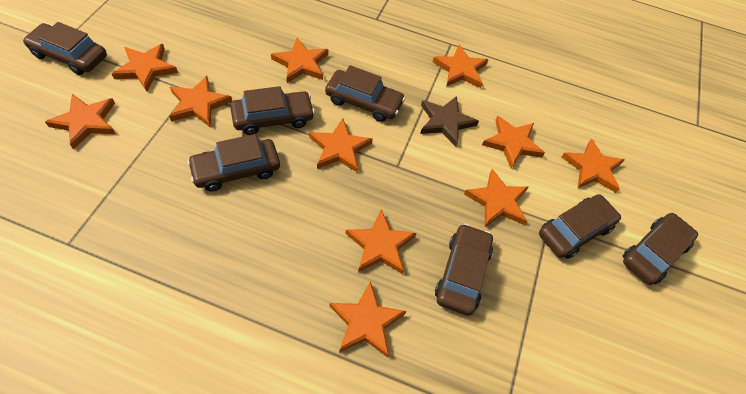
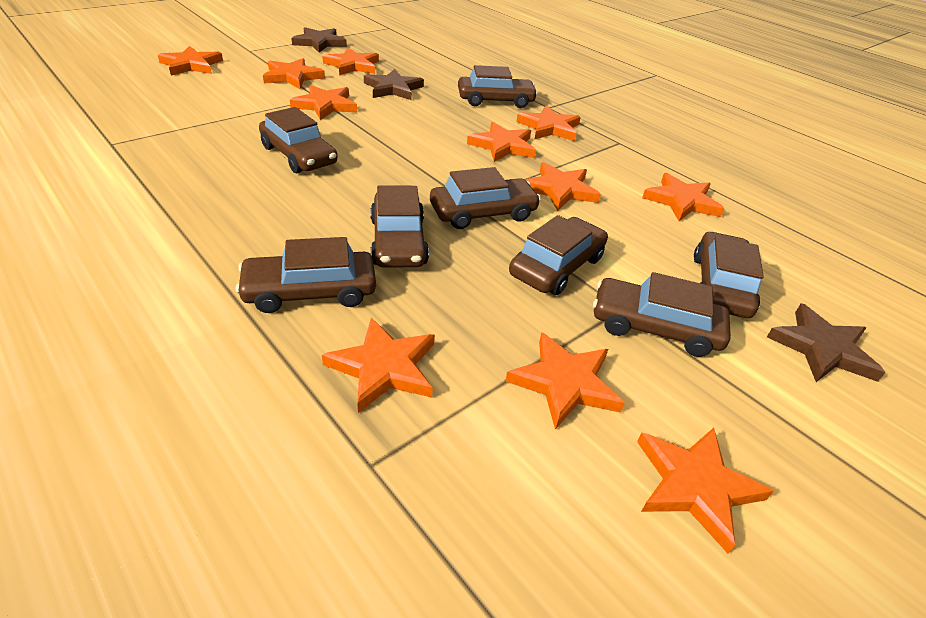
brown car: [23,22,107,75] [187,134,280,192] [230,86,315,135] [325,65,405,122] [435,223,493,316] [539,194,621,259] [623,213,698,285] = 7 -> [236,237,376,313] [259,107,338,173] [370,185,429,268] [430,167,541,229] [458,65,538,108] [509,215,608,295] [593,272,731,357] [694,232,764,318] = 8
brown star: [420,96,479,147] = 1 -> [291,27,347,53] [364,69,424,100] [767,303,886,382] = 3

